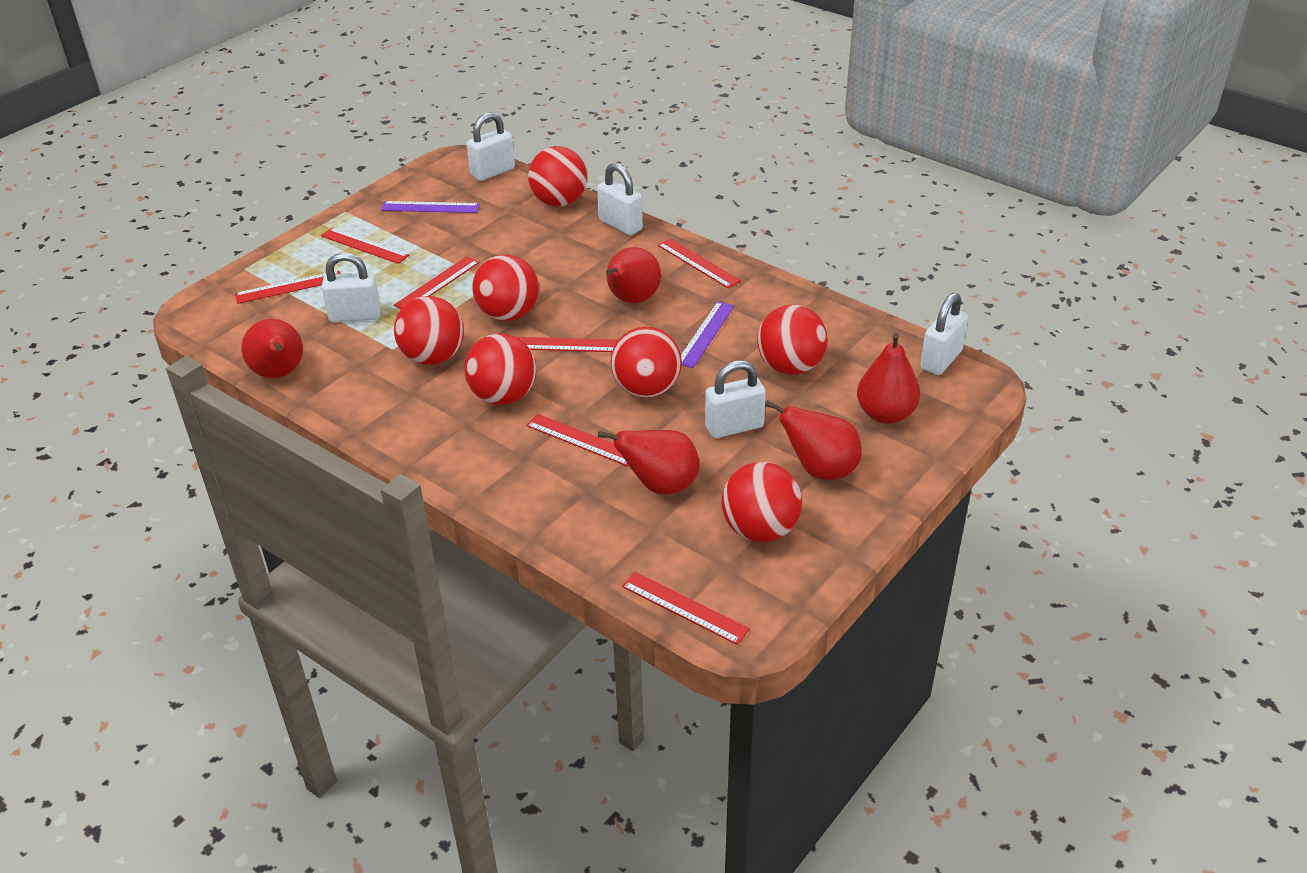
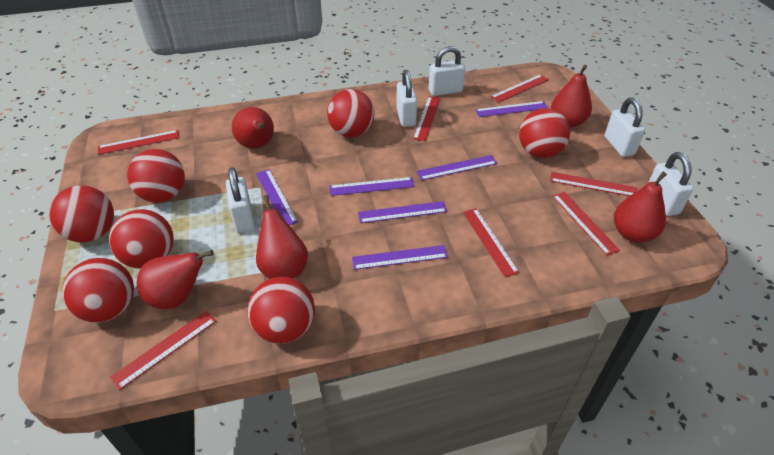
purple ruler: [381,201,479,213] [681,301,734,368] = 2 -> [256,169,298,225] [329,177,415,196] [352,245,448,270] [358,201,447,223] [417,155,497,180] [475,101,548,117] = 6

